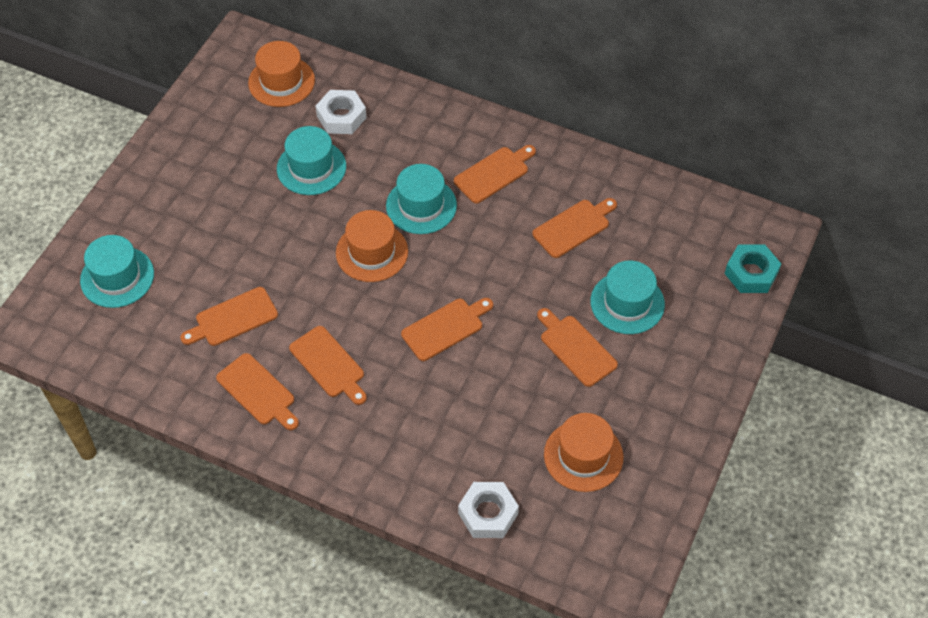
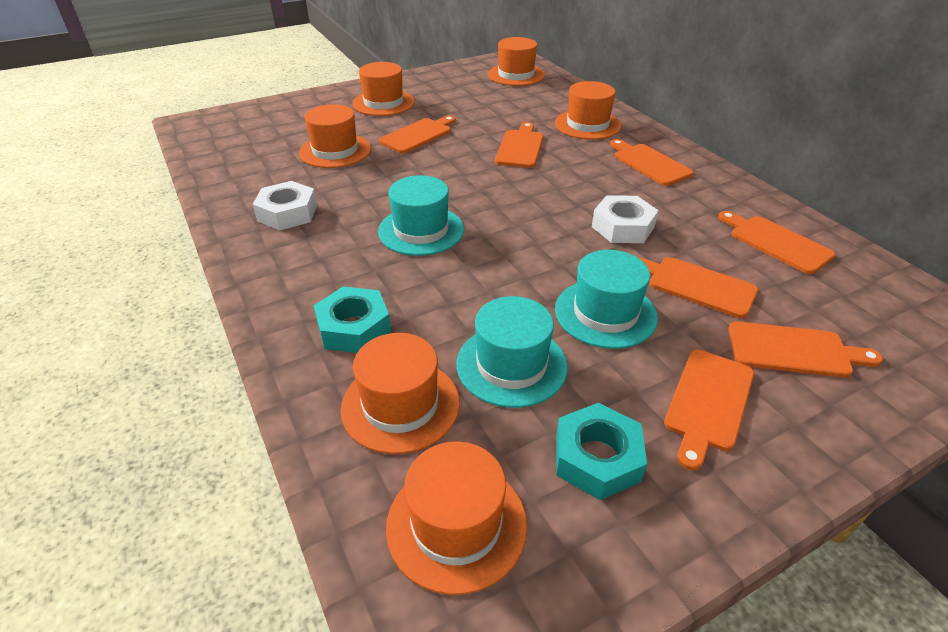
orange hat: [248,41,315,107] [336,210,408,282] [544,413,623,492] = 3 -> [299,104,371,168] [341,333,460,454] [352,62,415,116] [386,441,527,595] [488,37,545,86] [555,81,621,140] = 6
turquoise hat: [80,235,154,308] [277,126,346,195] [386,164,457,234] [591,260,665,334] = 4 -> [378,175,464,256] [456,296,568,408] [555,250,658,349] = 3
turquoise nut: [724,245,781,293] = 1 -> [314,287,391,353] [556,403,647,500] = 2

